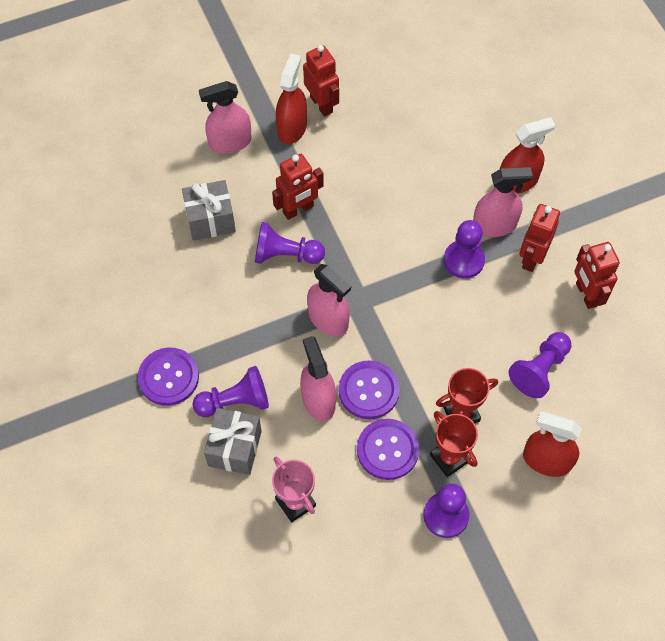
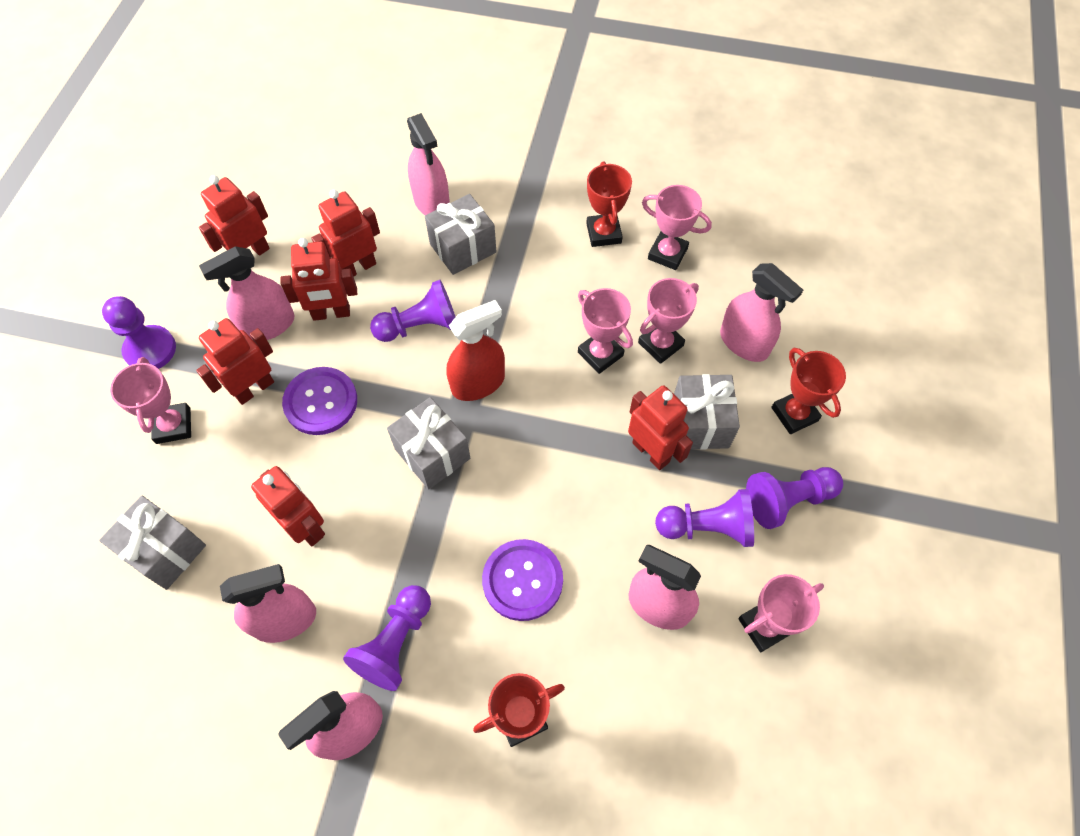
grey gift: [182,180,236,241] [204,408,262,475] = 2 -> [99,495,206,590] [387,397,470,489] [425,194,496,275] [674,374,740,450] = 4
pink spray bottle: [199,81,252,153] [300,336,336,421] [307,264,351,336] [473,167,533,237] = 4 -> [199,246,295,340] [220,564,316,643] [278,691,383,760] [407,113,450,215] [629,545,701,630] [720,263,803,362] = 6
pink trophy: [272,456,316,522] = 1 -> [110,357,191,444] [578,288,633,374] [638,278,699,364] [642,185,712,270] [738,574,824,652] = 5
purple button: [138,347,199,406] [339,360,400,419] [357,419,419,480] = 3 -> [282,367,357,435] [482,539,563,621] = 2
red robot: [272,154,324,220] [303,45,339,117] [519,204,560,272] [574,242,620,309] = 4 -> [196,318,274,405] [199,175,270,256] [251,466,325,546] [281,238,357,321] [312,190,380,277] [628,385,693,470] = 6
red spray bottle: [276,54,307,144] [500,117,555,194] [523,411,582,477] = 3 -> [447,300,505,401] = 1
red trophy: [430,411,478,477] [436,368,498,423] = 2 -> [473,673,565,747] [586,162,632,247] [771,348,846,434] = 3

